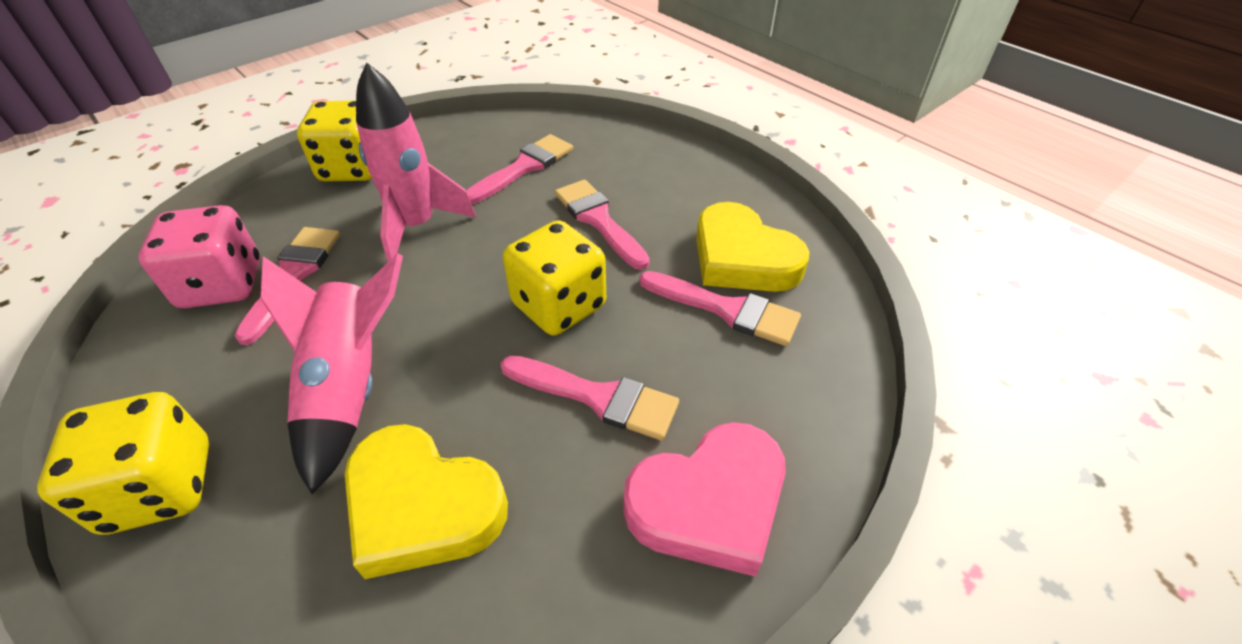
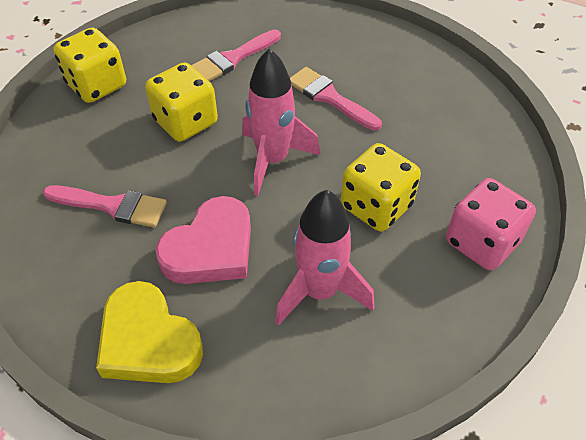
pink brush: [234,227,340,345] [466,134,573,204] [500,355,679,440] [555,180,650,270] [639,271,801,346] = 5 -> [43,185,167,227] [191,29,281,81] [290,67,382,131] = 3
yellow heart: [345,424,508,579] [696,202,810,292] = 2 -> [96,281,203,383] = 1

